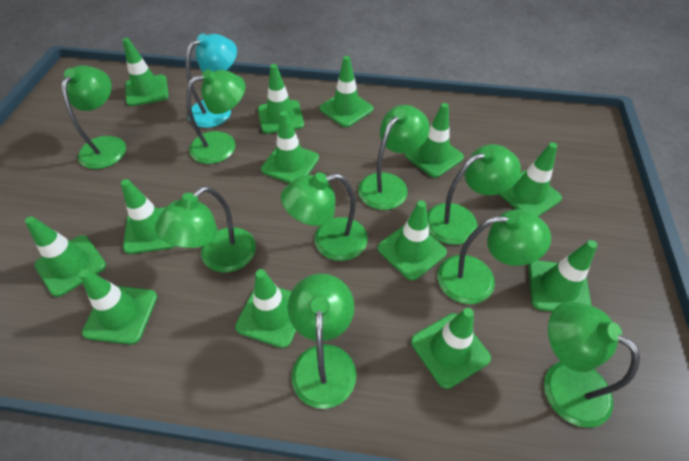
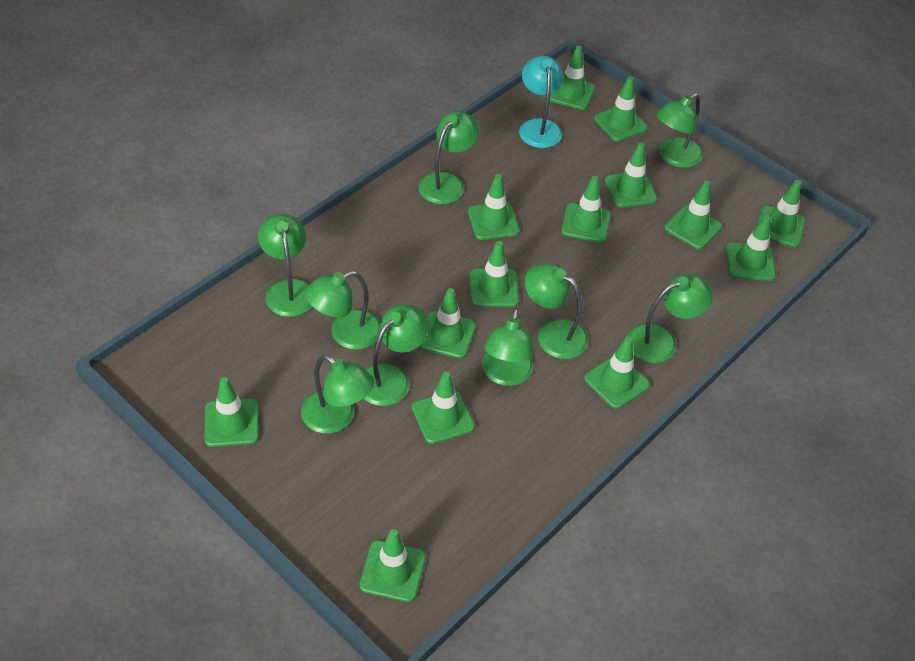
green traffic cone: [25,216,106,297] [79,269,157,344] [121,179,175,254] [123,38,169,106] [235,269,296,348] [258,64,304,134] [261,111,319,183] [320,56,373,127] [378,201,447,280] [405,103,464,178] [411,308,491,389] [499,142,562,216] [528,240,597,312] = 13 -> [204,377,259,447] [359,529,426,602] [412,372,475,444] [419,288,476,359] [468,174,520,240] [470,241,519,307] [550,45,595,110] [561,176,611,243] [584,336,650,409] [594,76,647,142] [605,142,657,208] [665,181,722,249] [726,215,776,281] [756,180,805,247] = 14

